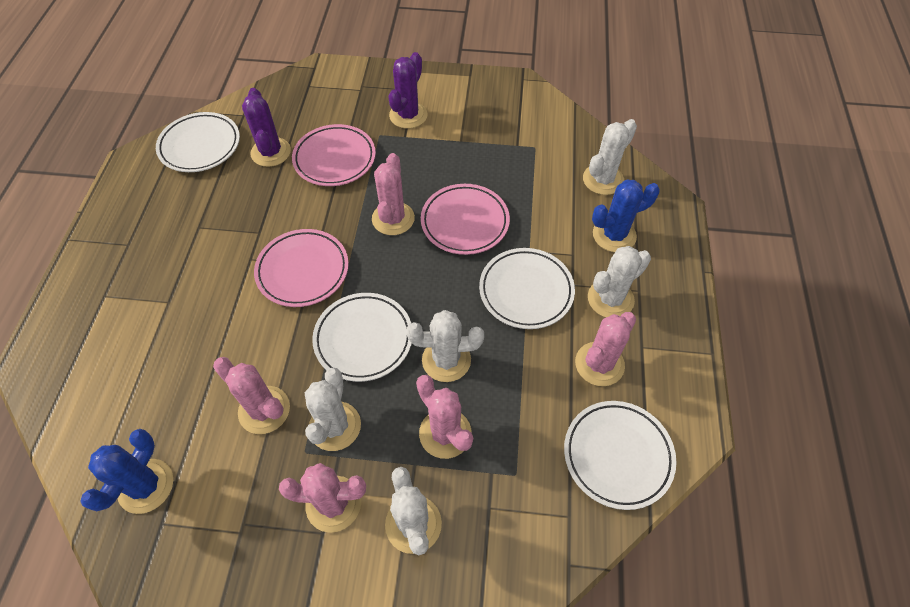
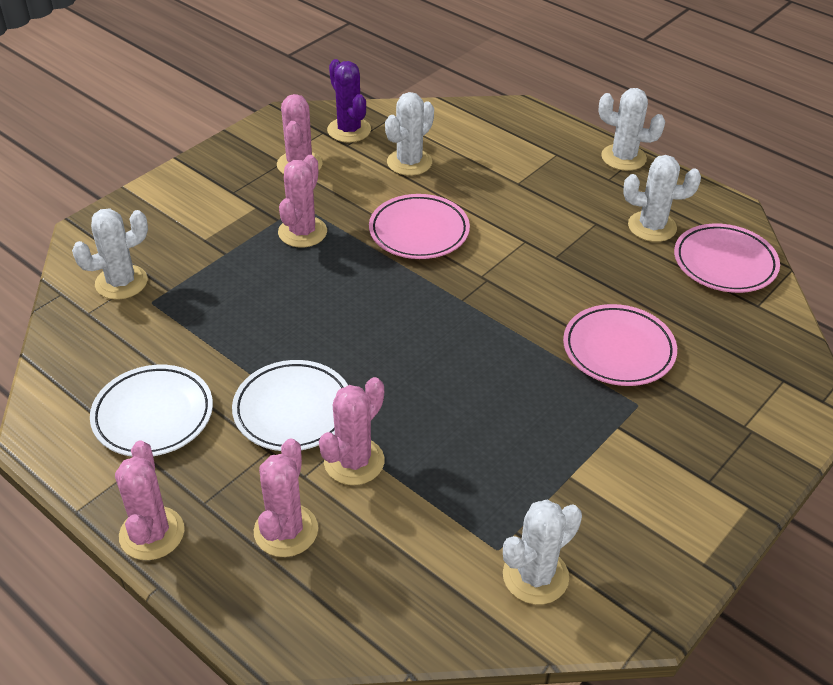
blue cactus: [81,429,173,514] [592,180,660,252] = 2 -> none = 0
purple cactus: [242,88,291,167] [388,52,428,129] = 2 -> [327,59,371,143] = 1
white plate: [156,112,240,172] [312,293,412,382] [479,248,575,329] [564,401,677,510] = 4 -> [90,365,213,456] [232,360,348,451] = 2

